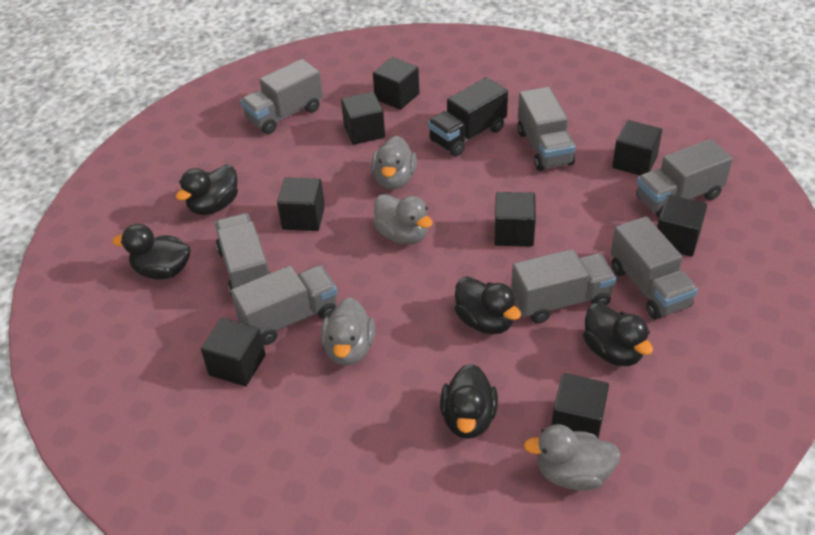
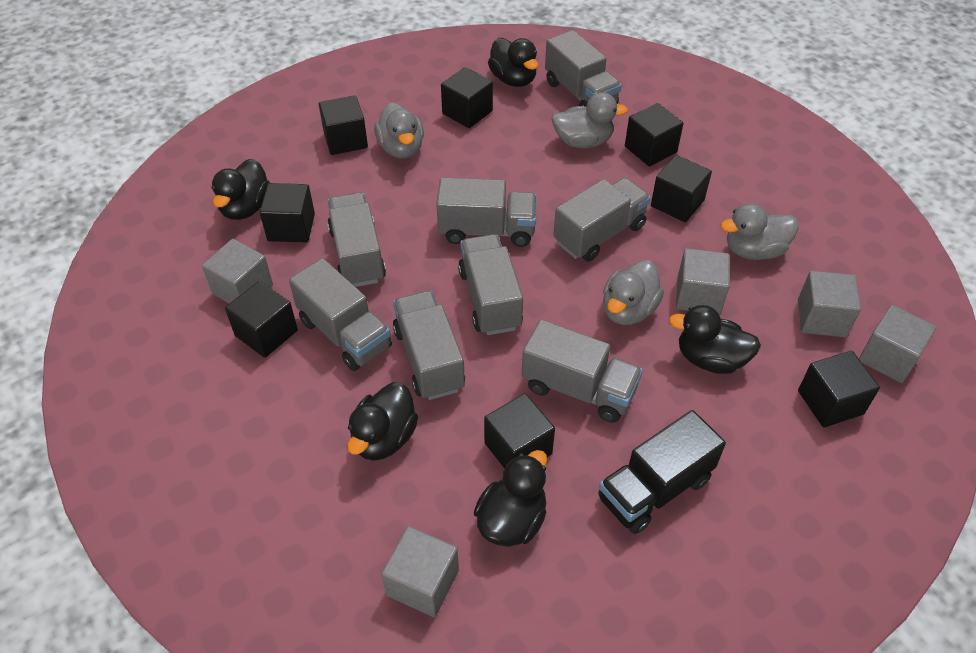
grey cube: none = 0 -> [202,239,273,304] [381,526,459,617] [676,248,730,315] [798,271,861,337] [859,305,937,383] = 5
grey truck: [214,213,270,295] [231,266,338,345] [240,59,323,134] [511,249,616,324] [517,87,575,171] [611,216,698,319] [636,139,733,218] = 7 -> [289,258,392,371] [327,192,386,287] [393,291,465,400] [436,177,537,247] [458,234,523,335] [522,320,643,422] [545,30,622,107] [553,178,651,262] = 8

